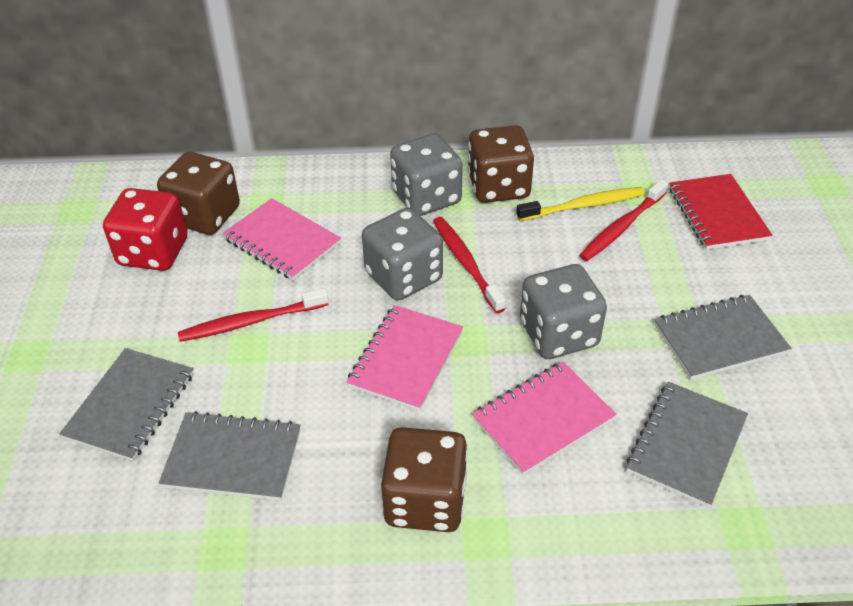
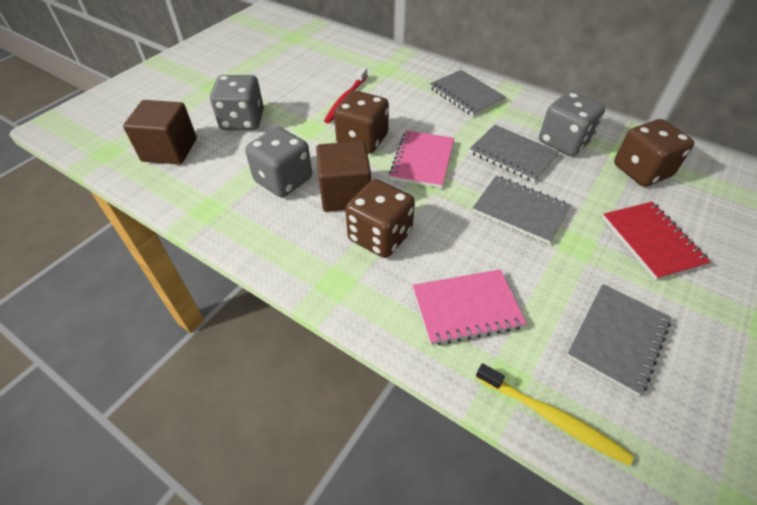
brown cube: none = 0 -> [123,100,197,164] [316,141,371,212] = 2
pink notebook: [223,198,341,281] [347,305,463,411] [472,362,617,475] = 3 -> [389,131,454,188] [413,269,527,346] = 2
red dice: [103,188,188,271] = 1 -> none = 0
red toothbrush: [178,288,329,342] [433,217,506,313] [579,180,668,261] = 3 -> [324,67,368,124] = 1

